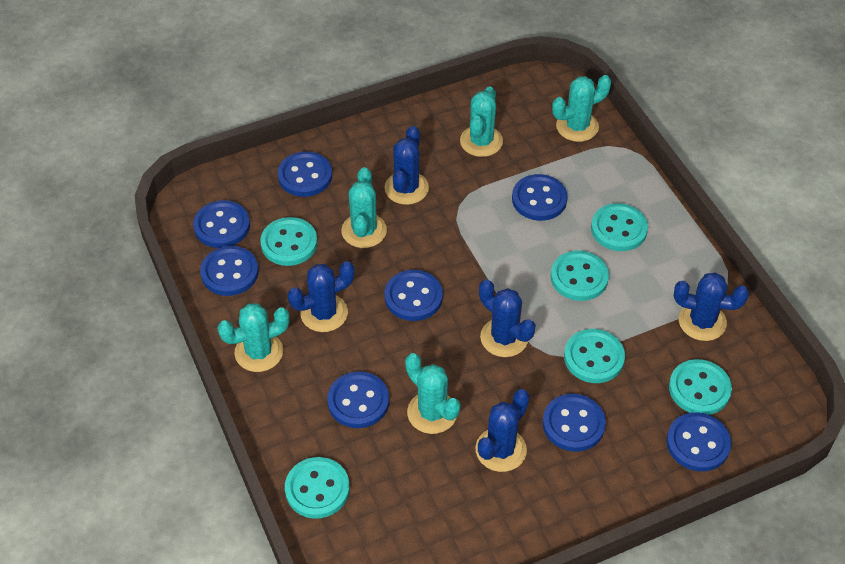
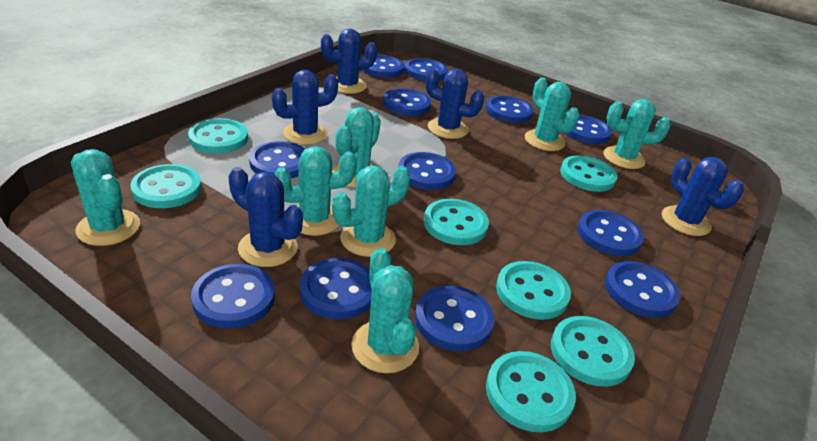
blue button: [193,200,250,248] [200,246,259,296] [278,151,332,197] [327,371,389,428] [384,270,443,321] [512,174,567,221] [543,394,606,452] [666,412,731,471] = 8 -> [191,264,275,329] [249,141,305,178] [300,258,372,320] [362,55,404,78] [383,88,431,116] [398,152,456,190] [404,58,448,81] [415,286,494,351] [486,95,534,123] [565,115,612,144] [578,210,644,256] [605,261,680,318] = 12
turquoise button: [260,217,318,266] [285,457,350,519] [551,251,609,301] [564,329,625,383] [591,203,648,251] [669,359,732,415] = 6 -> [130,164,202,208] [188,118,248,154] [424,199,489,245] [486,351,576,432] [496,261,571,320] [551,316,635,387] [560,155,618,192] = 7
turquoise cactus: [217,303,290,372] [341,167,387,248] [405,353,461,434] [460,86,503,157] [552,75,611,142] = 5 -> [71,149,140,246] [274,146,357,236] [332,107,381,188] [332,166,410,257] [351,248,419,373] [525,77,579,151] [603,99,671,169] = 7

